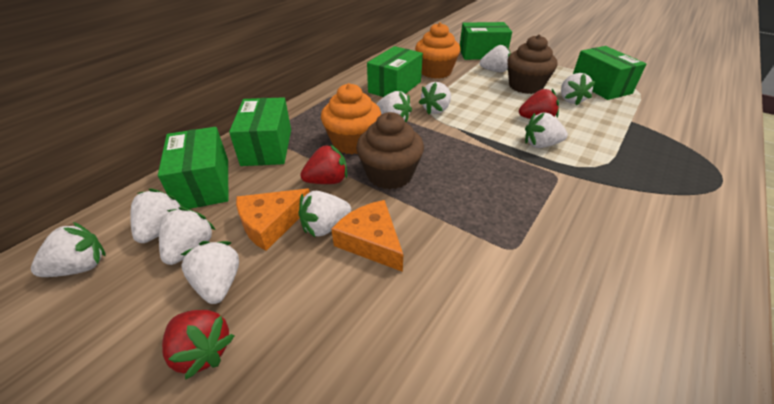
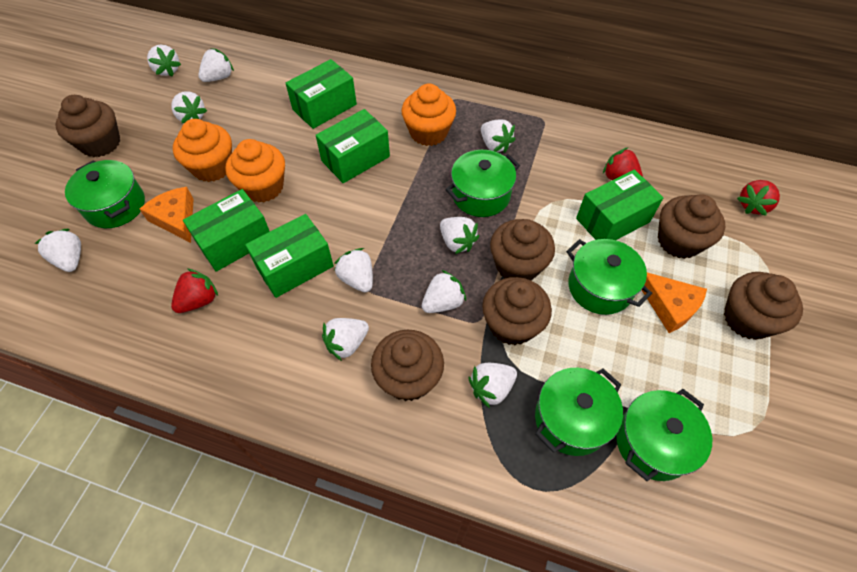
brown cupcake: [356,112,424,189] [507,35,558,94] = 2 -> [55,95,120,157] [371,330,444,401] [482,277,552,345] [490,219,555,281] [658,194,725,259] [724,272,803,340] = 6
green pot: none = 0 -> [65,160,145,228] [445,150,520,217] [535,368,623,456] [566,239,652,315] [616,389,712,481] = 5
orange cupcake: [321,83,381,154] [415,22,461,79] = 2 -> [173,119,232,182] [225,139,285,203] [401,83,456,146] = 3

